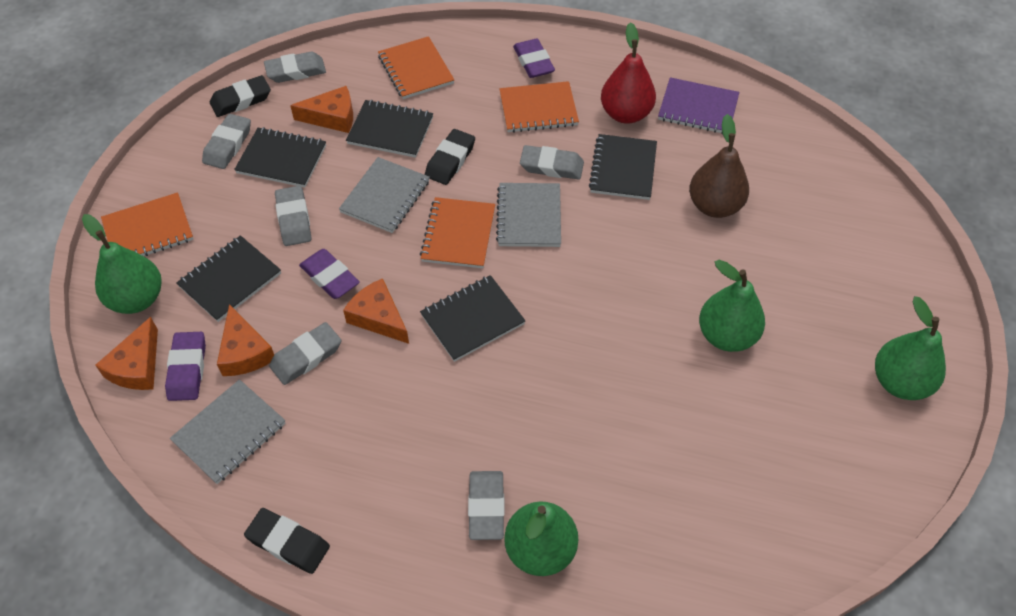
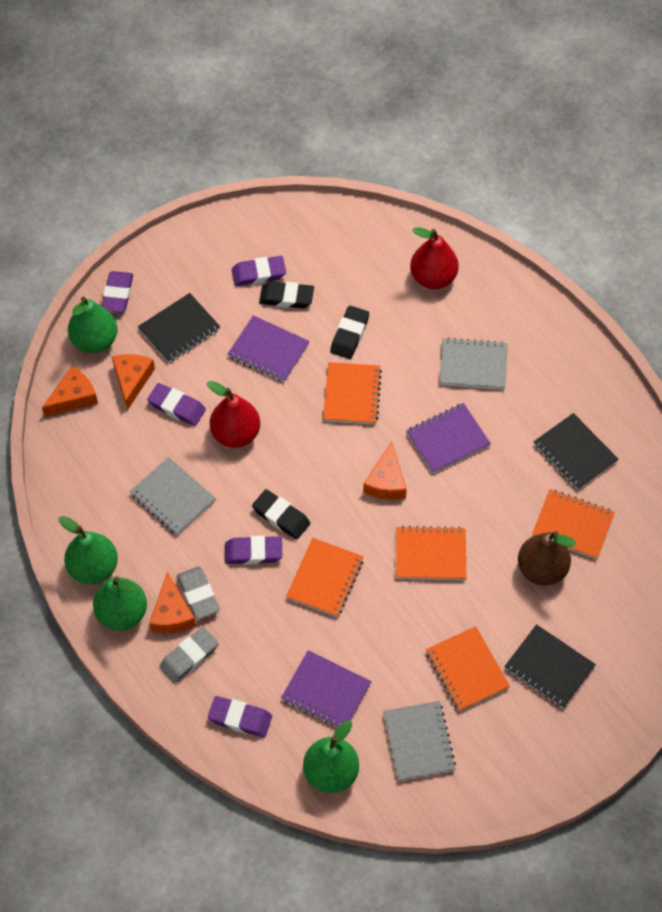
black notebook: [176,235,281,322] [234,127,326,188] [346,100,433,158] [420,275,525,362] [589,134,657,200] = 5 -> [138,293,220,363] [505,624,596,709] [534,413,618,490] = 3
grey eraser: [202,114,251,169] [264,52,326,83] [269,322,342,385] [275,186,311,246] [468,471,505,540] [520,145,584,180] = 6 -> [159,627,219,683] [177,566,219,619] = 2
orange notebook: [101,192,193,256] [378,36,455,99] [420,197,495,268] [500,81,579,133] = 4 -> [286,538,364,617] [323,362,382,424] [396,526,466,580] [426,626,510,711] [532,489,615,559] = 5
purple eraser: [165,332,206,401] [299,249,360,299] [513,39,555,78] = 3 -> [102,271,133,313] [147,383,206,426] [208,696,272,738] [225,536,282,565] [232,256,286,286] = 5
purple notebook: [658,77,739,134] = 1 -> [228,315,310,382] [281,650,372,727] [406,403,491,473] = 3
red pear: [601,22,656,124] = 1 -> [207,381,260,448] [410,227,459,289] = 2

